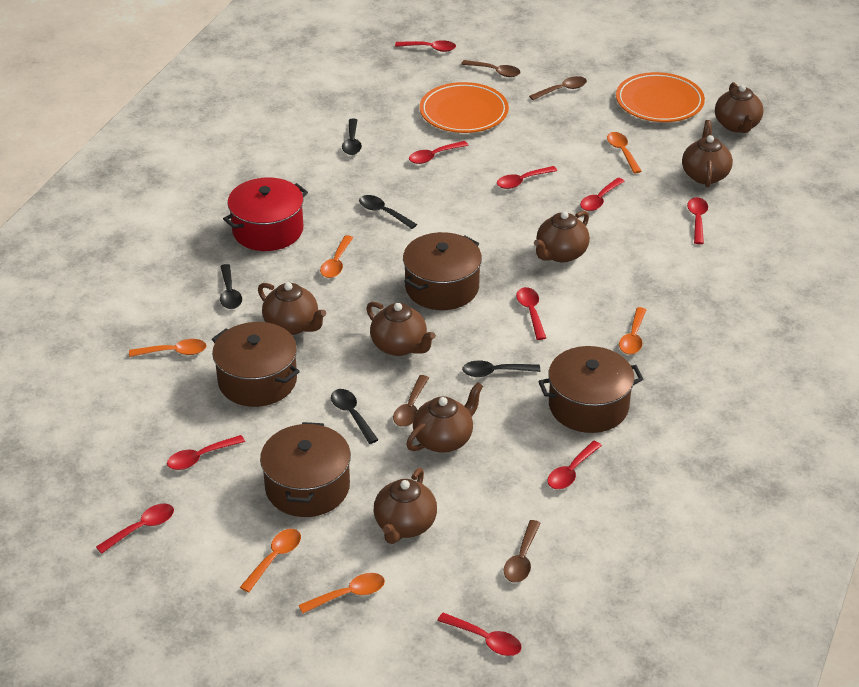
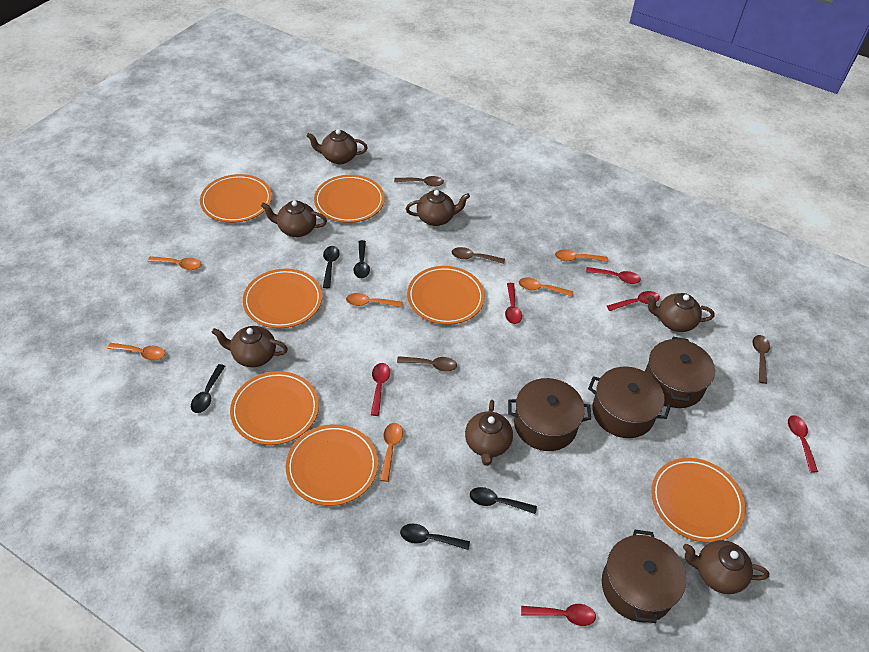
orange plate: [420,82,509,133] [616,72,705,122] = 2 -> [200,174,272,223] [230,371,319,445] [243,269,322,328] [286,424,378,506] [314,175,385,223] [407,266,485,325] [651,458,746,543] = 7
red pot: [223,178,308,251] = 1 -> none = 0
red spoon: [96,504,174,554] [167,435,245,470] [395,40,456,52] [409,141,468,164] [437,613,522,656] [497,166,557,189] [516,287,546,340] [547,441,602,489] [580,178,624,211] [687,197,708,244] = 10 -> [371,363,390,416] [505,283,522,324] [521,604,596,626] [586,267,641,284] [607,291,660,311] [788,415,818,473] = 6

